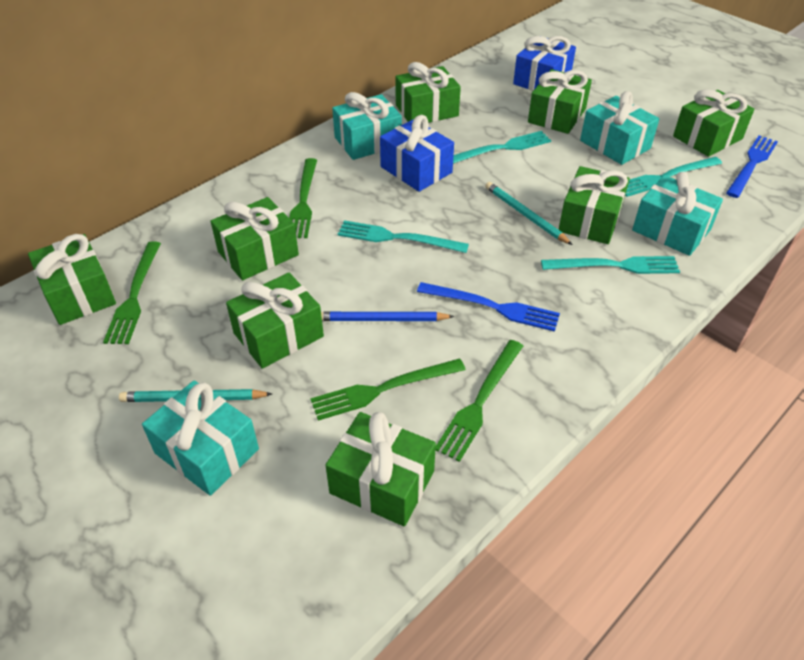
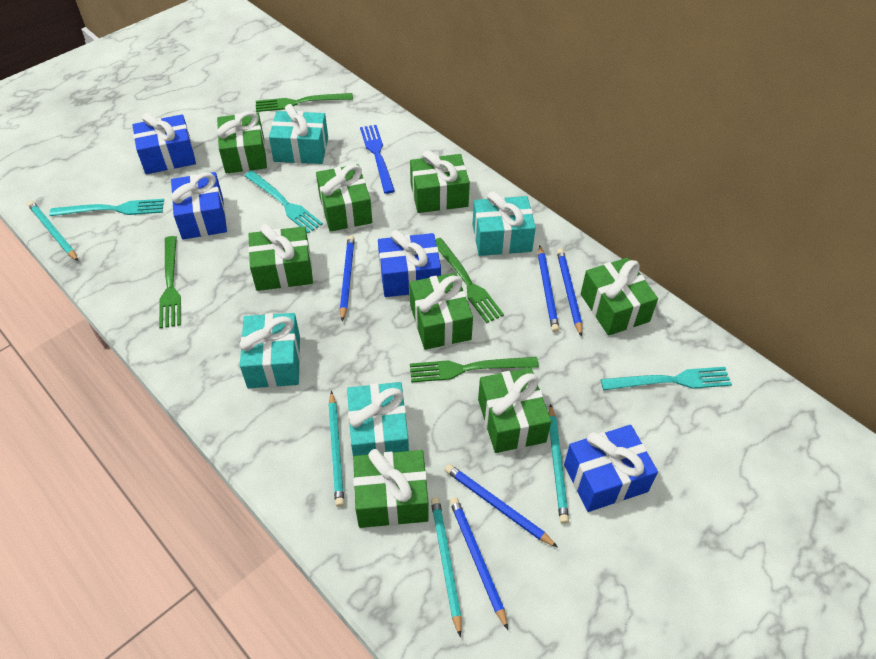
blue fork: [417,282,560,332] [726,135,778,198] = 2 -> [360,125,395,194] = 1
blue gift: [380,115,454,192] [513,36,576,91] = 2 -> [133,113,196,174] [171,172,227,240] [378,230,441,297] [564,425,658,512] = 4
blue pencil: [321,312,455,321] = 1 -> [340,235,355,321] [445,464,558,547] [449,497,508,630] [538,245,559,332] [557,248,582,337] = 5
turquoise fork: [338,220,469,253] [453,131,551,164] [541,256,680,274] [625,157,722,197] = 4 -> [49,199,164,216] [244,171,323,233] [601,367,732,390] = 3
turquoise pencil: [119,389,272,402] [485,182,572,245] = 2 -> [28,201,78,261] [328,391,344,507] [431,497,462,637] [549,404,569,524] = 4

